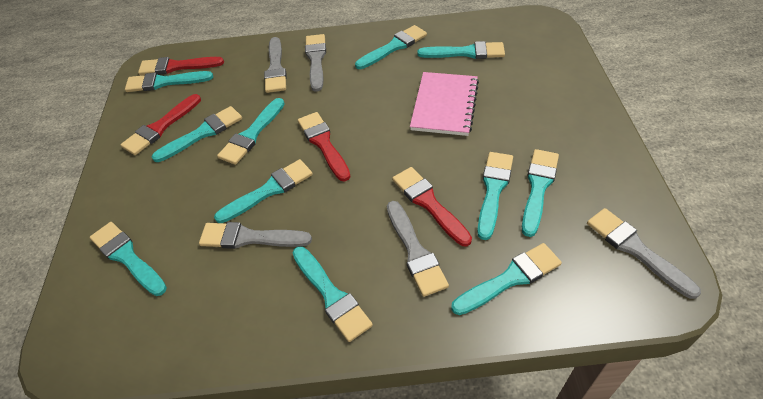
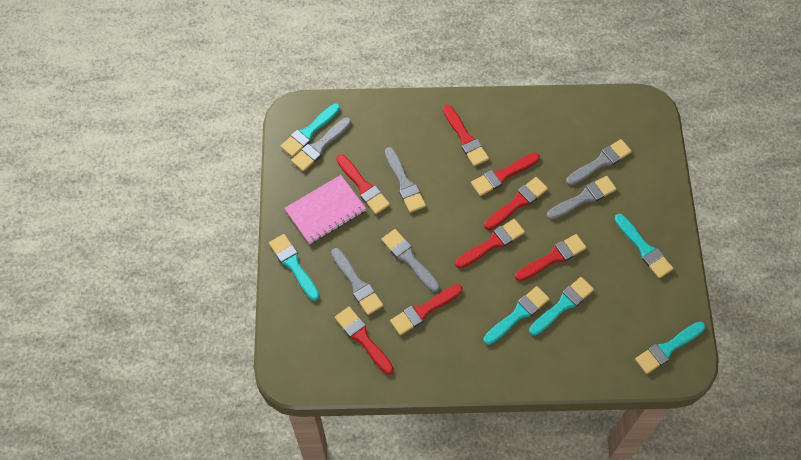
grey brush: [199,222,312,249] [264,37,287,93] [305,34,326,92] [387,201,449,297] [587,208,701,299] = 5 -> [291,117,351,171] [331,248,383,315] [381,229,440,292] [385,147,426,213] [547,176,617,220] [566,139,632,186] = 6
red brush: [121,94,201,155] [138,57,224,75] [298,112,351,181] [392,167,472,246] = 4 -> [335,307,394,374] [337,154,390,214] [390,284,462,335] [443,105,489,166] [455,219,525,268] [471,153,540,196] [484,177,548,230] [515,234,586,281] = 8
turquoise brush: [90,222,167,296] [125,71,213,92] [152,106,242,162] [214,159,313,223] [217,98,285,165] [292,246,373,342] [355,25,427,69] [417,41,505,59] [451,243,562,315] [477,152,513,240] [522,149,559,237] = 11 -> [269,234,320,301] [281,104,340,157] [483,286,550,345] [529,277,594,336] [615,214,674,278] [635,322,706,374] = 6

